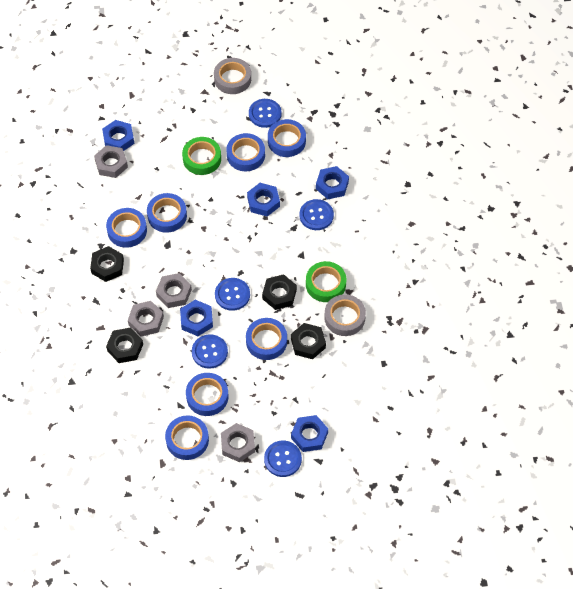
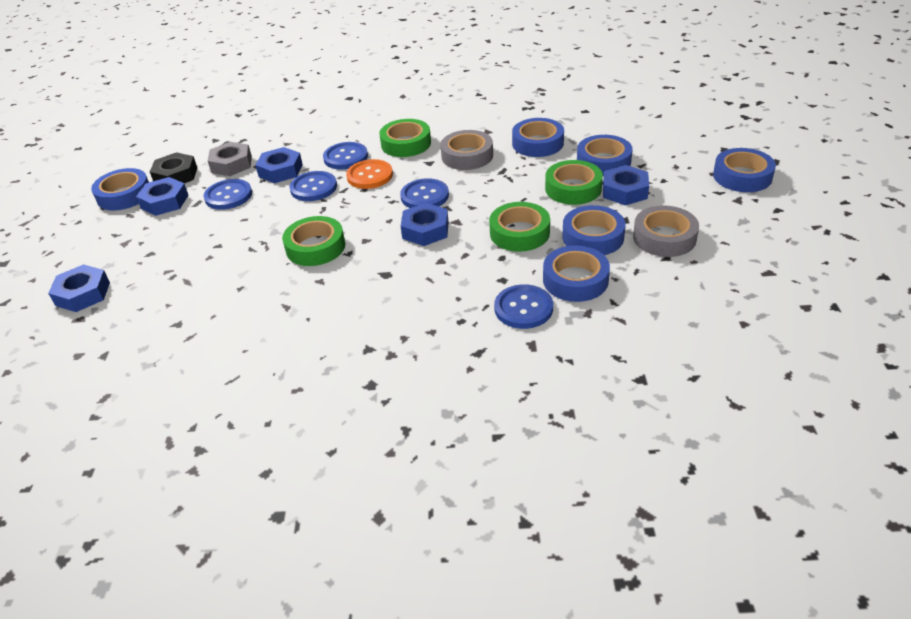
black nut: [90,246,124,282] [106,327,143,363] [262,274,297,310] [291,323,326,359] = 4 -> [150,152,197,183] = 1
blue tape: [106,208,147,248] [147,193,187,233] [165,415,209,460] [186,373,228,416] [226,133,265,171] [246,318,287,360] [268,119,306,157] = 7 -> [91,168,149,211] [512,118,564,157] [543,245,610,302] [562,205,626,255] [577,135,633,176] [713,148,776,192] = 6
green tape: [182,137,221,175] [306,261,346,302] = 2 -> [282,216,345,266] [379,119,431,157] [489,202,550,252] [545,160,603,205] = 4
grey nut: [94,145,128,178] [128,301,164,337] [156,273,192,308] [221,423,255,462] = 4 -> [208,142,252,176] = 1
orange button: none = 0 -> [346,159,393,189] = 1

